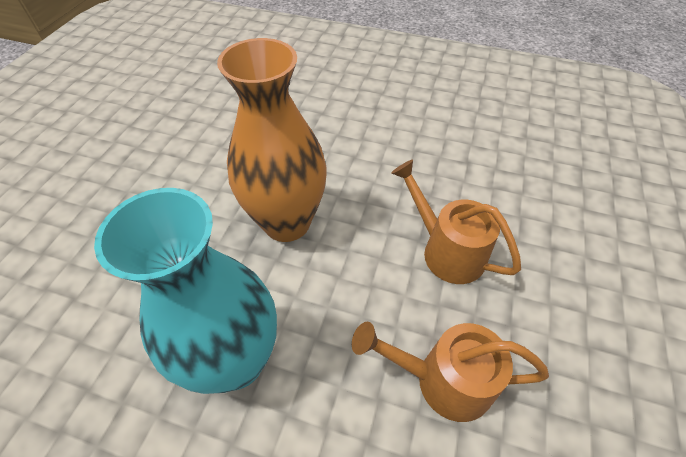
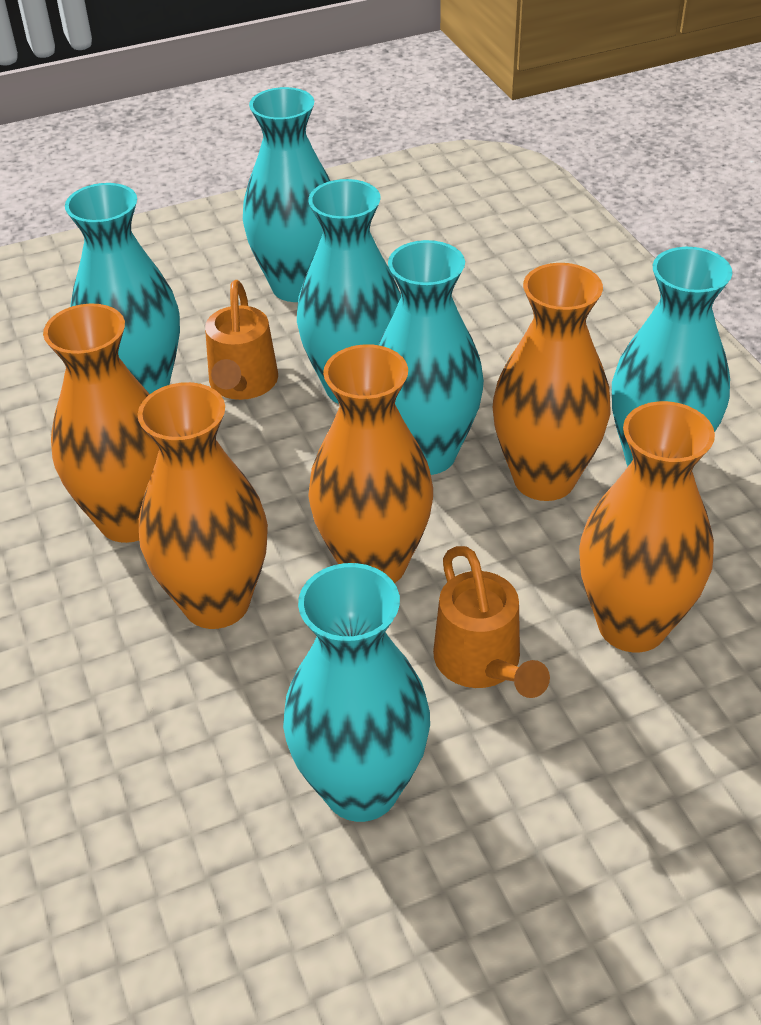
orange vase: [217,38,327,242] = 1 -> [43,303,159,543] [137,382,268,629] [308,344,433,583] [493,263,611,501] [579,401,715,652] = 5
turquoise vase: [94,188,277,394] = 1 -> [65,183,180,394] [243,87,330,302] [283,563,430,822] [297,179,401,404] [378,240,484,475] [612,247,732,467] = 6

